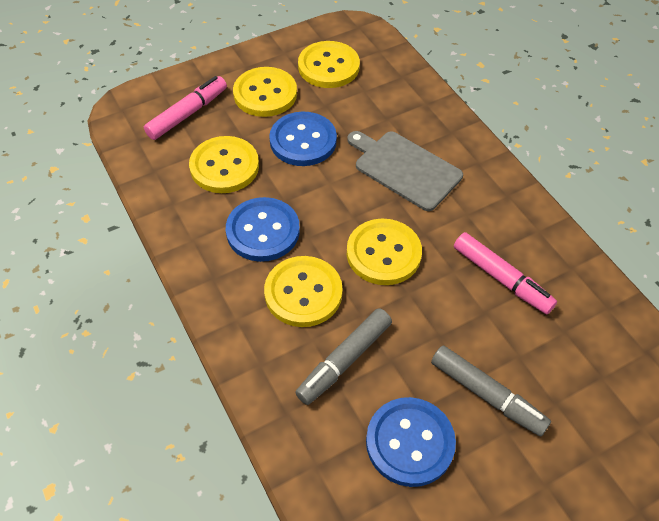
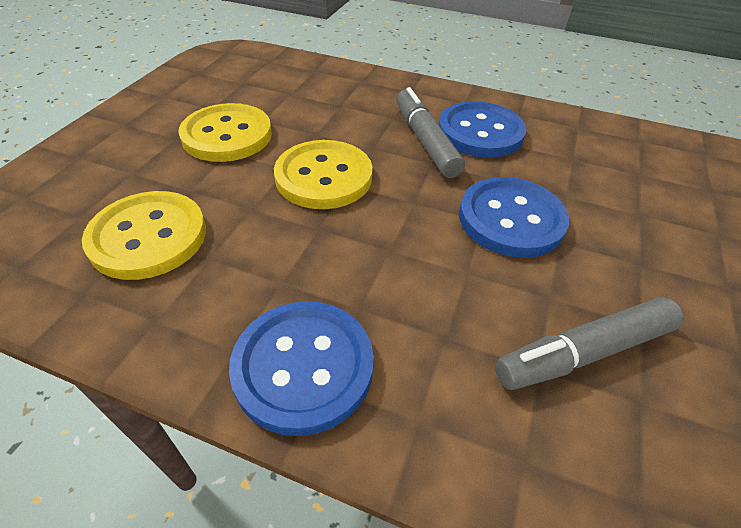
grey cutting board: [347,131,463,211] = 1 -> none = 0
pink marker: [144,76,227,140] [454,232,557,314] = 2 -> none = 0
yellow button: [189,136,259,193] [233,67,297,117] [264,256,343,327] [298,41,360,88] [347,219,422,285] = 5 -> [82,191,206,280] [178,103,272,162] [274,140,372,209] = 3

